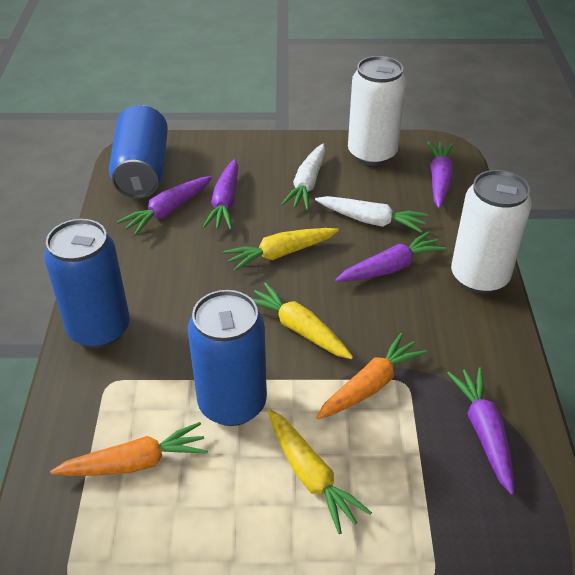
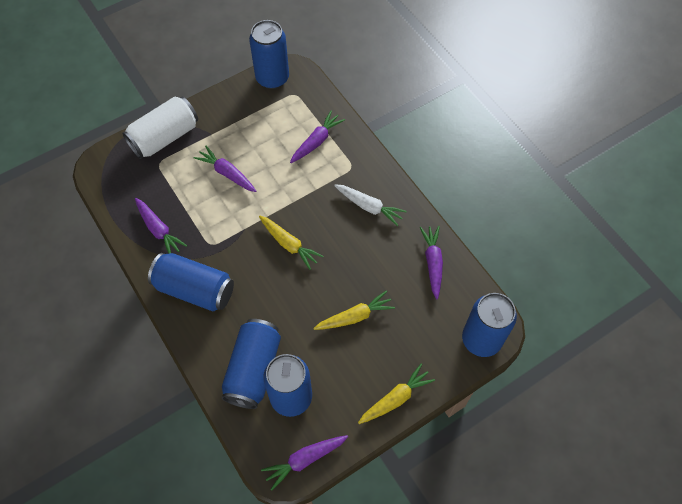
blue can: [44,219,130,348] [109,105,168,199] [188,290,267,426] = 3 -> [148,253,234,311] [222,319,281,409] [249,20,289,89] [263,354,312,417] [462,293,517,357] = 5
orange carrot: [50,422,208,476] [316,333,427,419] = 2 -> none = 0
white can: [348,56,406,166] [451,170,532,294] = 2 -> [122,96,198,159] = 1
white carrot: [281,144,325,210] [315,196,428,233] = 2 -> [334,184,407,226] = 1

